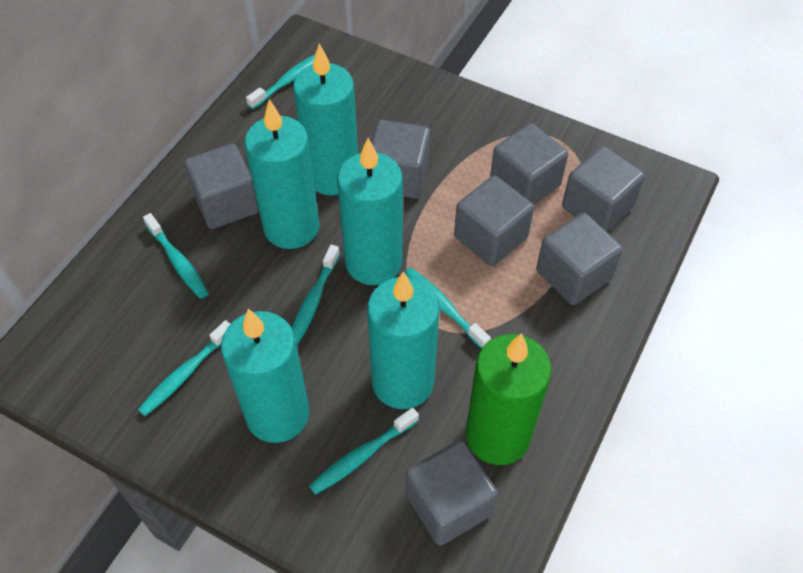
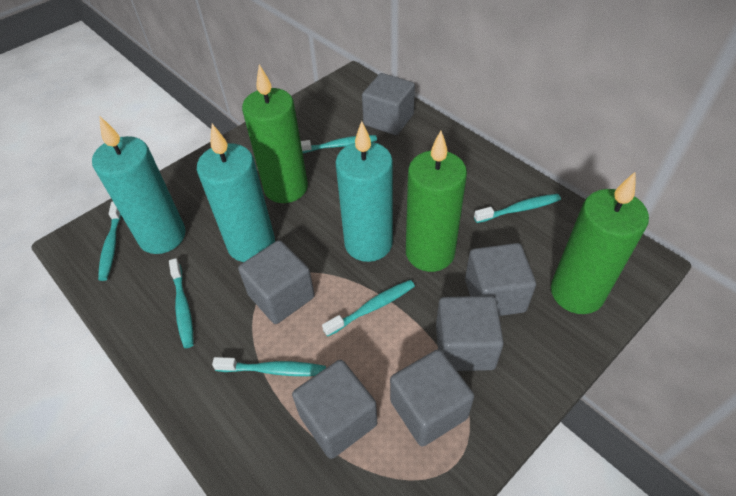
green candle: [466,333,552,465] = 1 -> [242,65,308,203] [406,131,467,272] [551,172,649,314] = 3
grey cube: [184,143,259,229] [371,120,430,199] [406,440,498,546] [454,176,534,266] [490,123,568,205] [536,213,623,305] [562,146,645,232] = 7 -> [238,240,315,324] [292,360,377,459] [362,73,415,135] [390,349,474,447] [436,296,504,371] [465,243,536,316] = 6
turquoise candle: [221,309,310,443] [245,99,319,249] [293,44,358,196] [337,138,403,285] [367,271,439,409] = 5 -> [92,117,186,254] [197,124,275,262] [335,121,393,262] = 3

